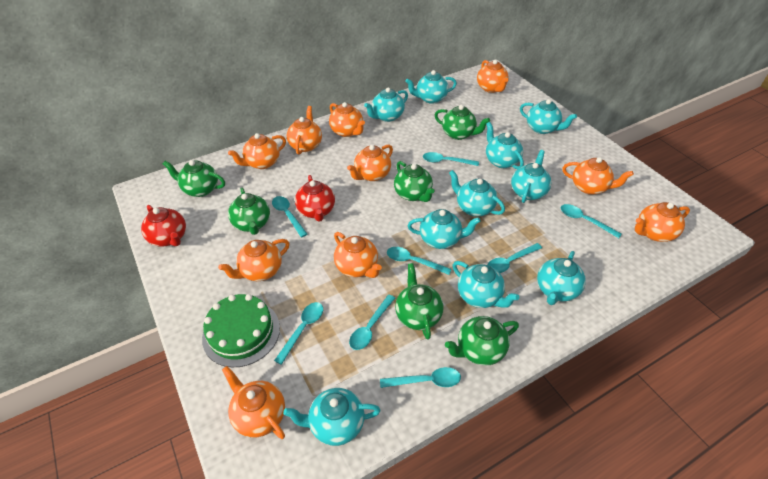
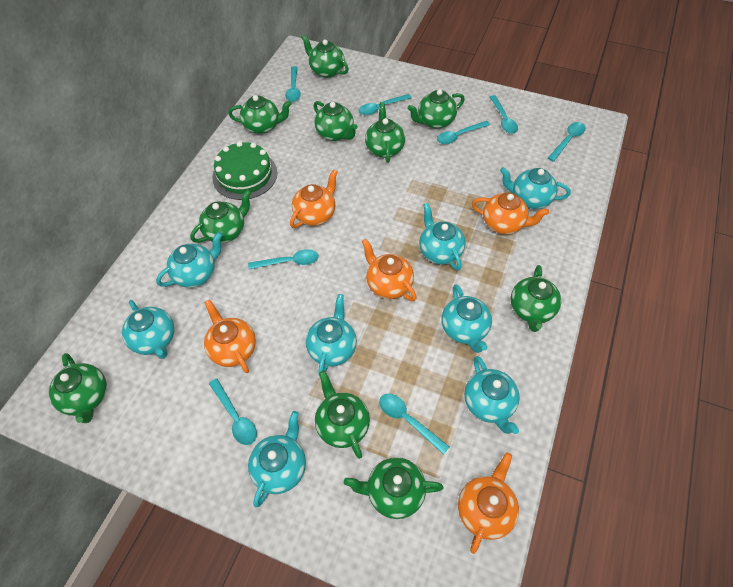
green teapot: [163,160,225,197] [228,188,270,235] [394,161,435,202] [395,263,444,340] [435,105,490,140] [445,316,519,366] = 6 -> [49,353,107,423] [190,190,251,243] [228,95,292,134] [301,34,349,78] [314,101,358,141] [315,371,370,459] [344,457,444,519] [365,102,405,163] [407,89,465,129] [511,265,561,332] = 10
orange teapot: [218,239,289,281] [222,366,285,439] [228,133,286,169] [287,106,322,155] [329,102,365,137] [334,232,382,278] [347,145,393,181] [477,60,509,93] [562,157,634,195] [635,202,690,242] = 10 -> [204,299,256,373] [290,169,338,228] [362,239,416,301] [458,452,519,554] [472,192,549,234] = 5
red teapot: [141,205,186,247] [295,175,335,222] = 2 -> none = 0
turquoise teapot: [283,388,381,446] [364,88,408,122] [405,70,457,104] [408,209,481,249] [449,170,505,216] [453,261,520,308] [486,122,524,169] [511,150,551,203] [520,99,577,134] [537,251,586,305] = 10 -> [122,300,175,359] [156,232,222,288] [248,411,306,507] [306,294,357,377] [419,203,466,271] [441,284,492,353] [464,356,520,434] [500,167,571,209] = 8

